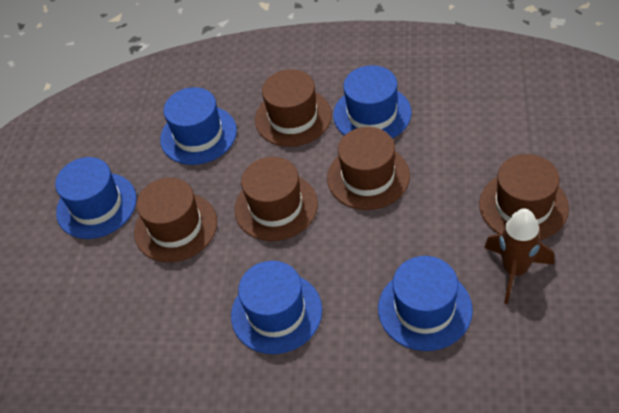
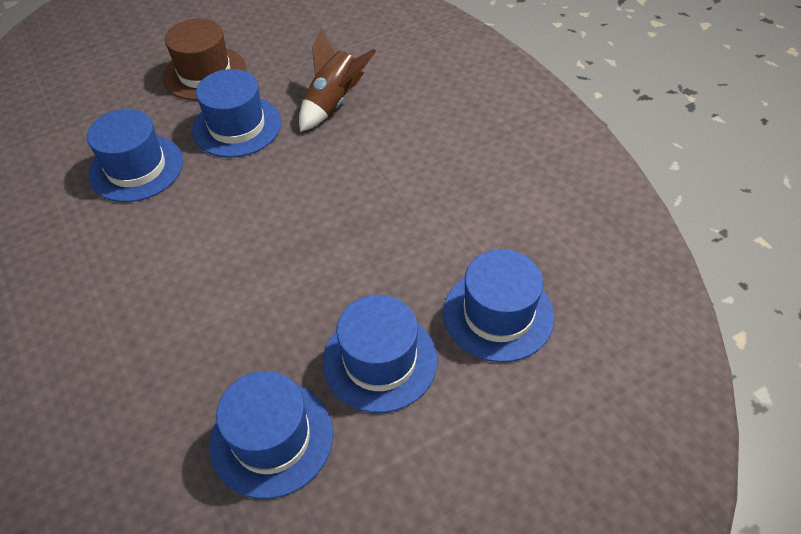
brown hat: [134,178,217,262] [234,157,318,241] [255,69,332,147] [327,127,410,210] [479,154,569,241] = 5 -> [163,18,246,101] = 1

